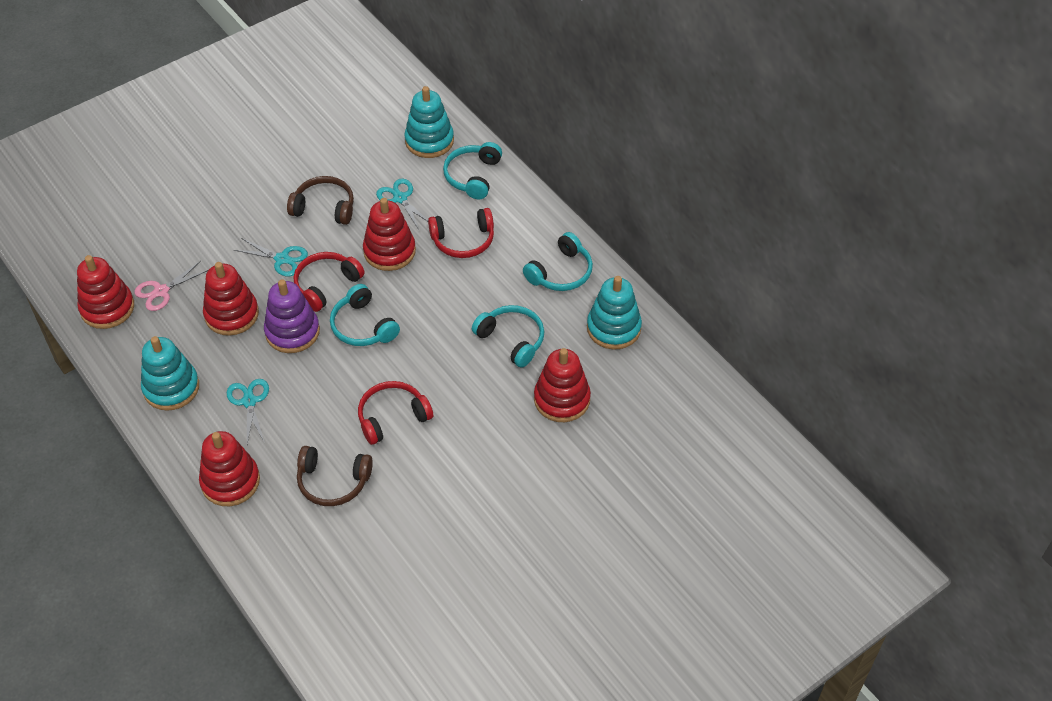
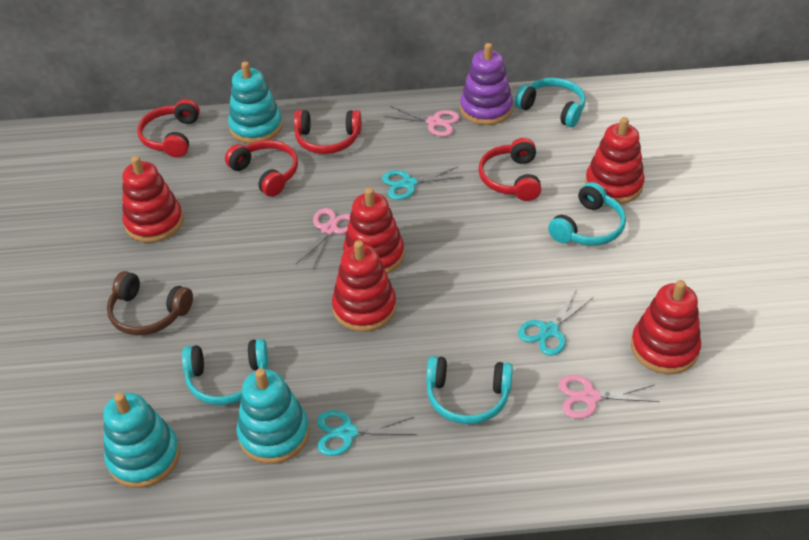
brown headphones: [287,176,354,225] [297,446,373,506] = 2 -> [107,271,193,335] = 1
pink scissors: [134,261,208,311] = 1 -> [296,208,350,269] [384,106,460,136] [558,375,660,419] = 3
red headphones: [294,252,365,312] [358,381,433,445] [428,208,494,258] = 3 -> [137,99,200,158] [225,140,298,197] [294,110,362,154] [478,138,541,201] = 4

